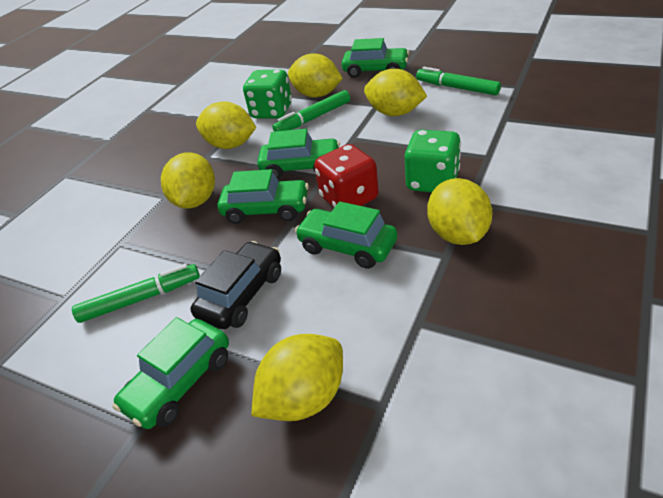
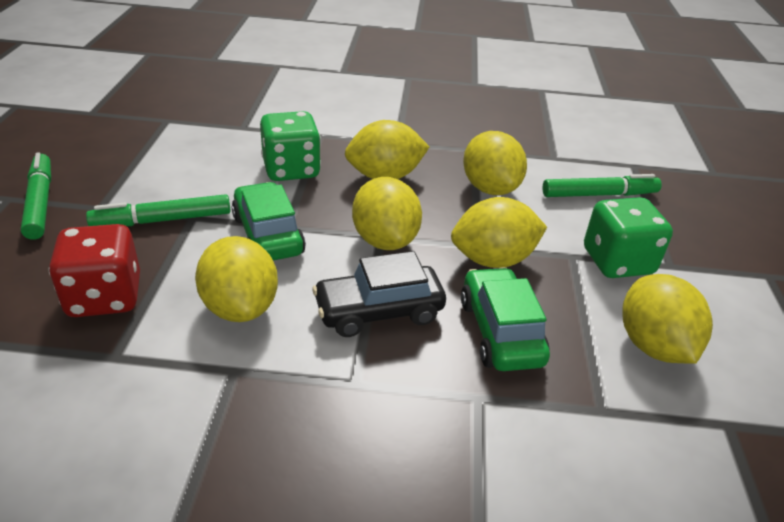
green car: [112,317,229,429] [218,169,309,224] [257,129,340,179] [295,201,397,269] [342,38,409,78] = 5 -> [232,182,306,260] [461,267,550,371] = 2

